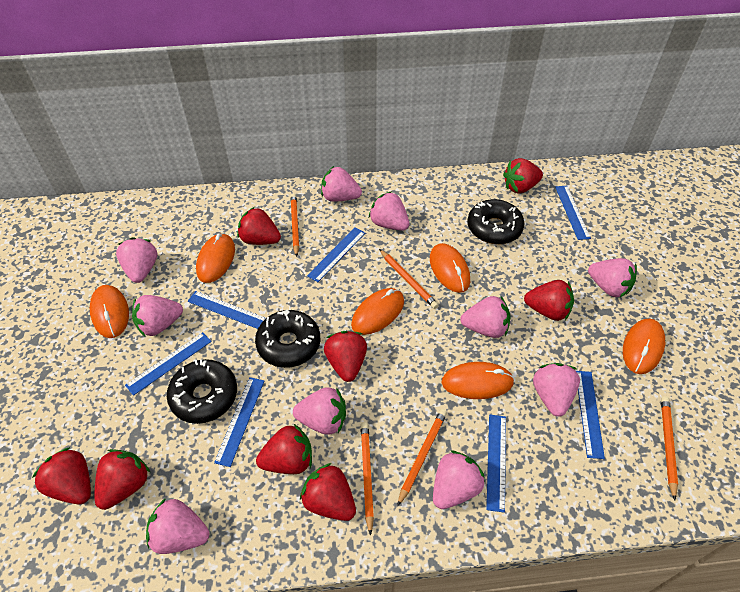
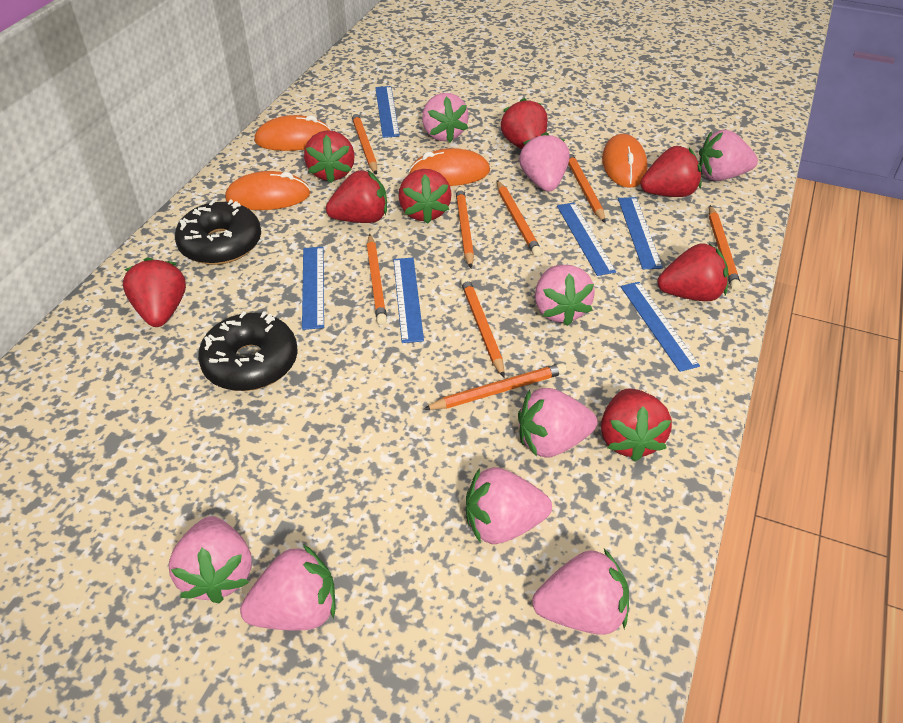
black donut: [167,359,237,424] [255,310,320,368] [468,199,524,244] = 3 -> [175,200,261,265] [198,311,298,391] = 2
blue ruler: [125,332,212,396] [188,291,266,329] [214,377,264,467] [307,227,365,282] [486,414,506,513] [555,186,591,240] [576,371,605,459] = 7 -> [302,247,324,330] [375,86,400,138] [393,258,424,343] [557,202,616,276] [618,197,663,269] [620,282,700,372] = 6
orange mouse: [90,285,129,338] [196,233,235,283] [351,288,404,335] [430,243,470,293] [441,362,514,399] [623,319,665,374] = 6 -> [225,171,310,210] [254,115,331,151] [409,148,490,186] [602,134,648,188] = 4
orange pencil: [290,194,299,257] [361,422,374,536] [379,249,438,309] [397,409,447,507] [661,396,678,501] = 5 -> [351,111,377,175] [367,234,387,325] [423,363,567,410] [456,187,474,268] [461,277,505,377] [497,180,542,257] [568,151,605,223] [709,205,741,291] = 8
pink strawberry: [116,237,157,283] [132,295,183,336] [146,498,209,554] [293,387,346,435] [321,166,362,202] [369,191,409,231] [433,451,485,509] [460,296,511,338] [533,363,580,417] [588,258,637,297] = 10 -> [169,516,252,603] [240,544,336,630] [422,93,469,142] [466,467,552,544] [518,388,597,458] [519,132,569,192] [532,549,629,635] [535,265,595,326] [699,130,758,181] = 9

